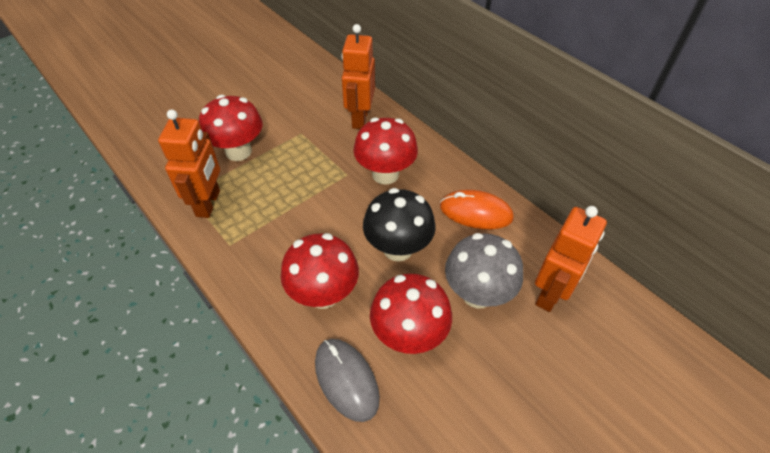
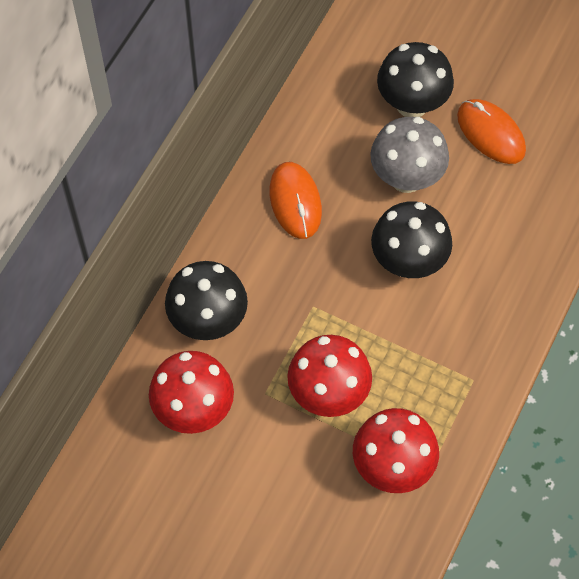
black mushroom: [363,188,435,262] = 1 -> [165,261,248,340] [371,201,452,278] [377,42,454,117] = 3
grey mouse: [315,339,380,422] = 1 -> none = 0
orange mouse: [440,190,514,229] = 1 -> [270,162,322,239] [457,99,526,164] = 2
orange robot: [158,109,220,218] [341,24,375,129] [535,206,607,312] = 3 -> none = 0
red mushroom: [199,95,263,161] [281,233,359,309] [353,117,418,185] [370,274,452,354] = 4 -> [149,351,234,434] [287,335,372,417] [353,408,439,493] = 3

